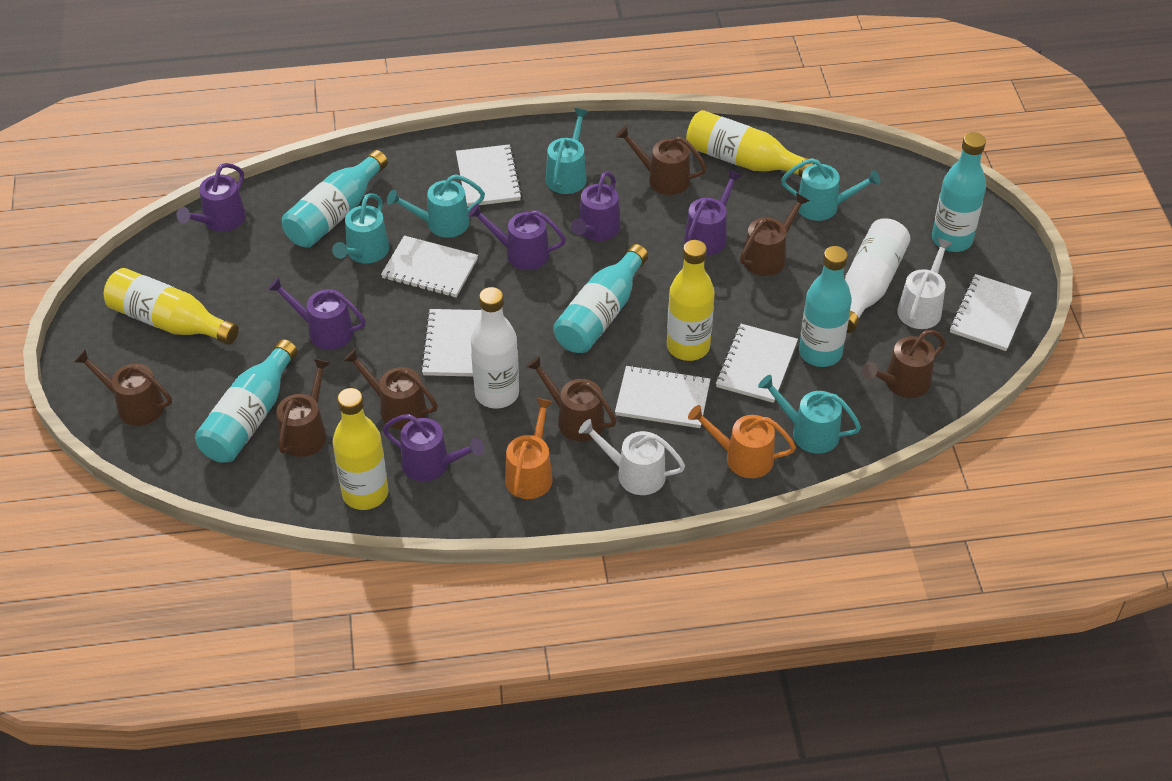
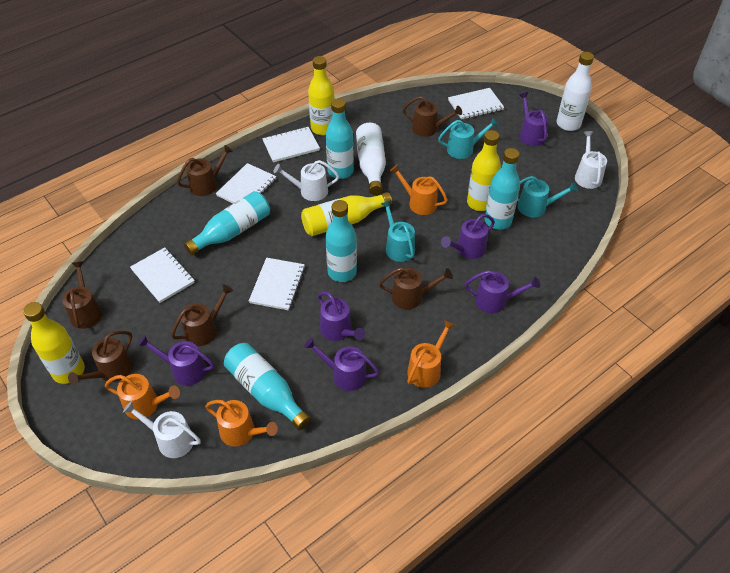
brown watering can: [74,349,172,426] [276,358,330,457] [343,348,438,429] [526,356,617,441] [616,126,707,195] [740,193,809,276] [862,330,946,398] = 7 -> [62,261,102,329] [68,331,133,385] [171,284,233,346] [177,145,233,196] [379,267,453,309] [403,96,462,137] = 6
orange watering can: [505,398,553,499] [688,405,796,478] = 2 -> [105,374,180,419] [205,400,278,447] [390,164,448,215] [407,320,455,388] = 4
turquoise watering can: [332,193,389,263] [387,174,485,238] [546,108,589,194] [758,375,861,454] [781,158,881,221] = 5 -> [381,200,415,262] [438,118,499,159] [517,176,578,217] = 3
white notebook: [381,236,478,298] [421,309,482,377] [456,144,522,207] [615,365,710,428] [715,324,798,403] [949,274,1032,351] = 6 -> [130,247,195,303] [216,163,276,203] [249,258,305,310] [262,127,320,163] [448,88,504,120] = 5
white watering can: [579,419,685,495] [897,238,953,329] = 2 -> [123,401,201,458] [273,160,339,201] [575,131,607,189] = 3

